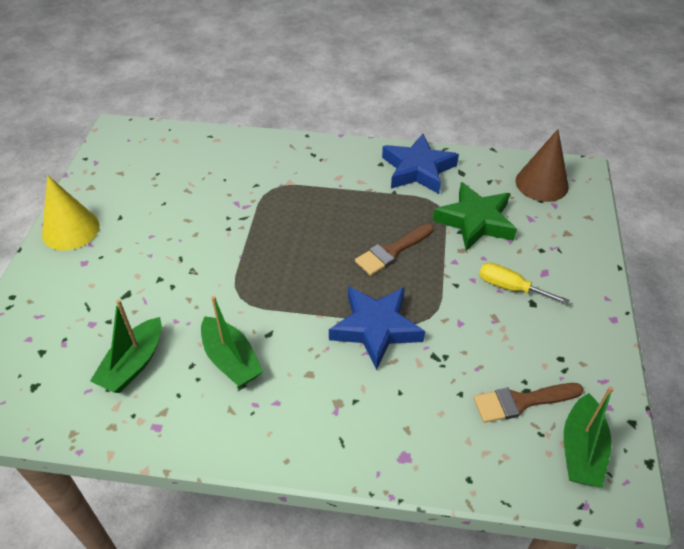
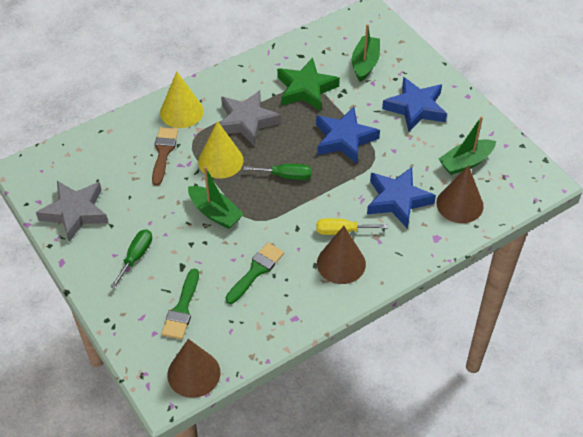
blue star: [329,286,425,370] [382,134,459,194] = 2 -> [316,107,380,164] [367,167,436,229] [382,77,447,132] = 3
brown brush: [355,223,434,276] [474,383,584,423] = 2 -> [152,127,178,186] = 1
brown cone: [516,129,569,202] = 1 -> [167,339,220,398] [317,226,366,284] [436,165,484,223] = 3
green brush: none = 0 -> [161,269,199,339] [226,243,284,304] = 2
green screwdriver: none = 0 -> [110,229,152,289] [243,164,312,180] = 2
grey star: none = 0 -> [36,181,108,242] [219,90,281,146] = 2
yellow cone: [42,175,99,250] = 1 -> [160,71,204,128] [198,121,243,179] = 2

